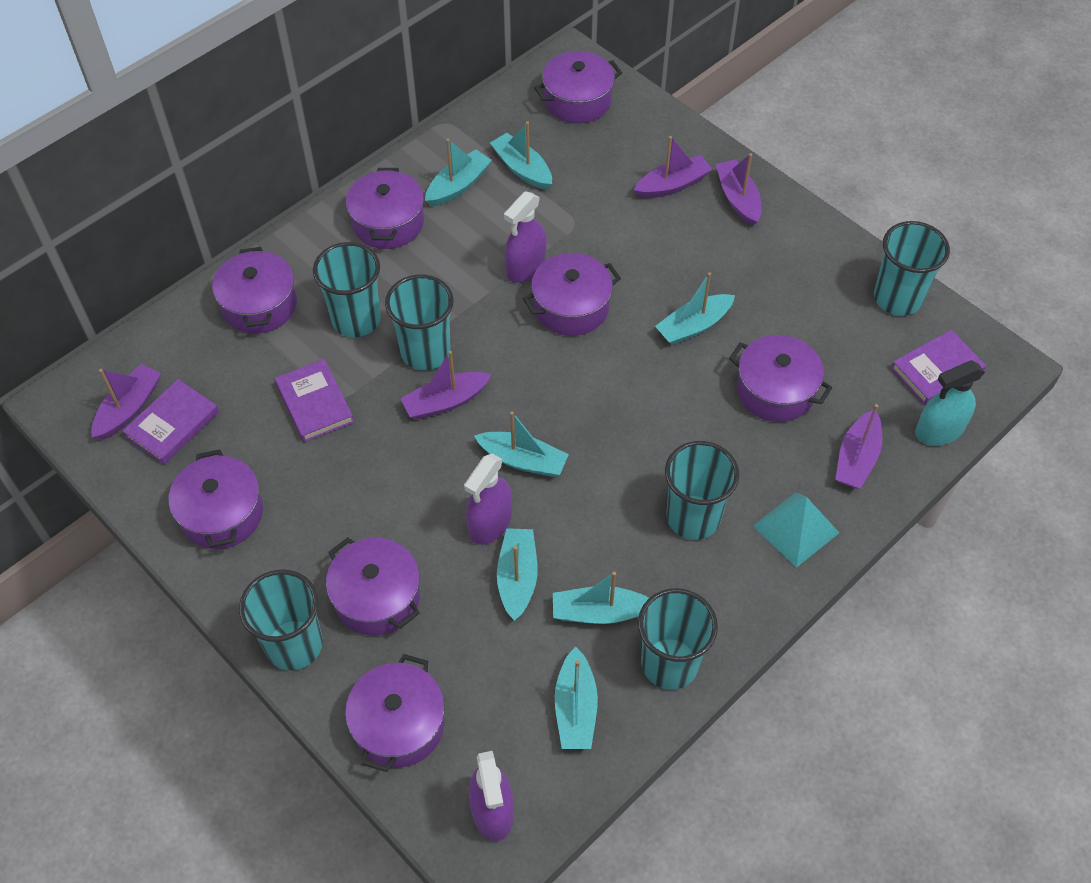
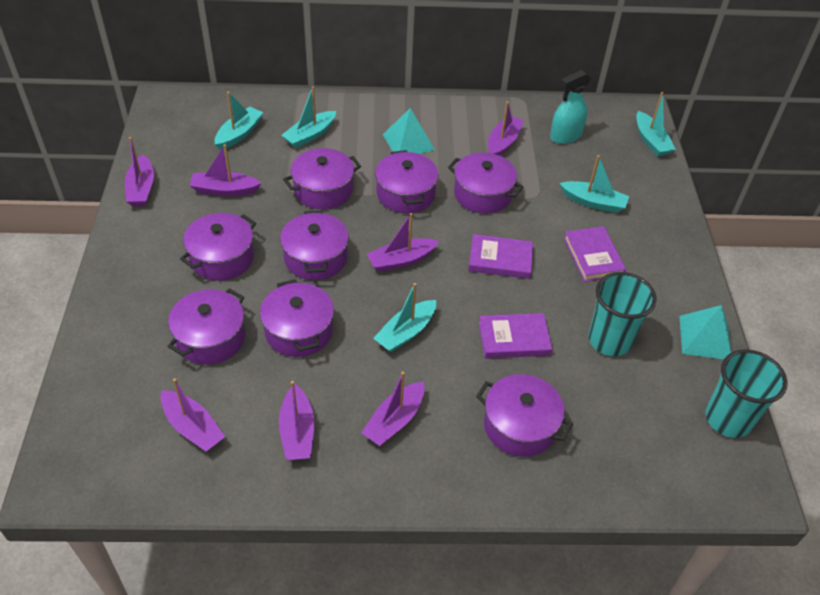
purple boat: [91,364,161,440] [400,351,492,419] [634,136,713,198] [716,153,762,226] [835,404,882,489] = 5 -> [125,137,154,206] [161,378,225,452] [189,144,261,196] [279,381,314,460] [361,371,425,446] [367,213,439,272] [488,101,524,156] = 7
purple spray bottle: [464,454,512,545] [469,751,514,842] [504,191,547,283] = 3 -> none = 0
turquoise boat: [425,139,492,207] [474,411,569,477] [490,121,552,190] [497,528,538,621] [553,572,649,624] [555,647,598,749] [655,272,735,345] = 7 -> [215,92,264,150] [281,86,336,148] [373,283,436,352] [559,155,629,213] [636,92,676,157] = 5
turquoise cup: [239,569,323,671] [313,242,381,337] [385,275,454,370] [638,588,718,689] [665,441,739,540] [874,221,950,316] = 6 -> [588,272,657,356] [705,349,788,438] = 2
turquoise pyramid: [753,492,839,568] = 1 -> [383,108,435,154] [680,305,731,359] = 2

